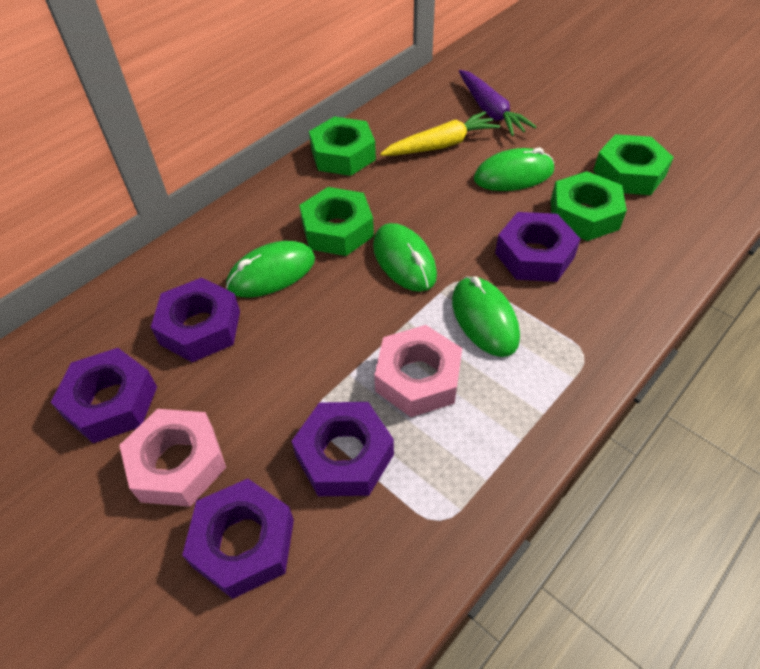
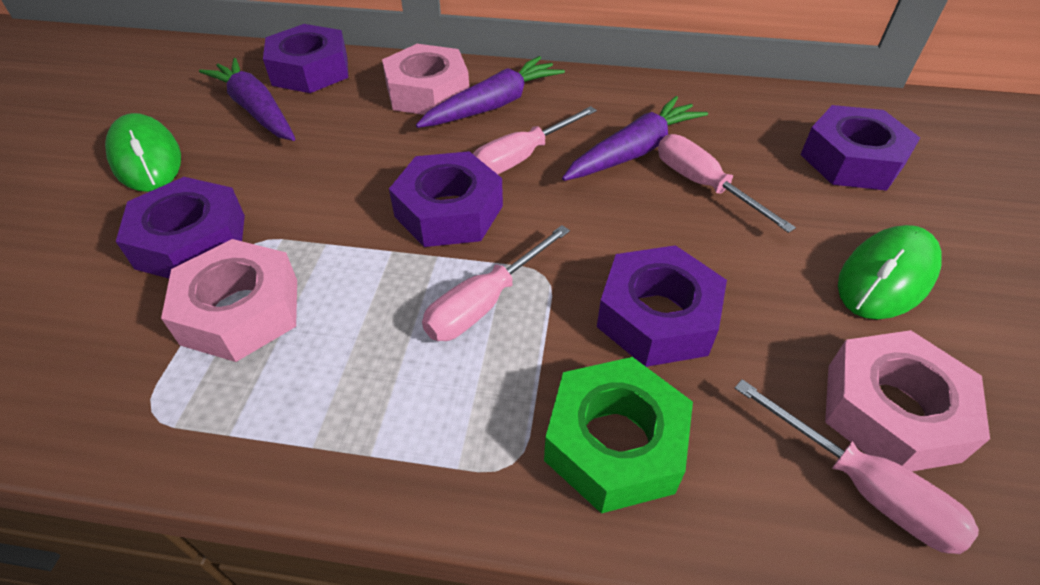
green mouse: [226,241,315,298] [373,223,437,292] [452,276,520,357] [474,147,554,191] = 4 -> [105,113,181,192] [838,225,942,319] = 2
green nut: [299,187,374,256] [309,117,376,176] [551,171,627,241] [593,134,674,195] = 4 -> [544,357,693,514] = 1
pink nut: [119,409,226,507] [374,325,462,417] = 2 -> [161,239,297,362] [382,44,469,115] [825,330,990,471] = 3
pink screwdriver: none = 0 -> [422,225,570,341] [473,106,597,174] [658,134,796,233] [735,379,979,554] = 4
purple carrot: [459,70,537,136] = 1 -> [199,58,295,141] [416,56,565,128] [562,96,708,181] = 3
yellow carrot: [380,111,500,156] = 1 -> none = 0

